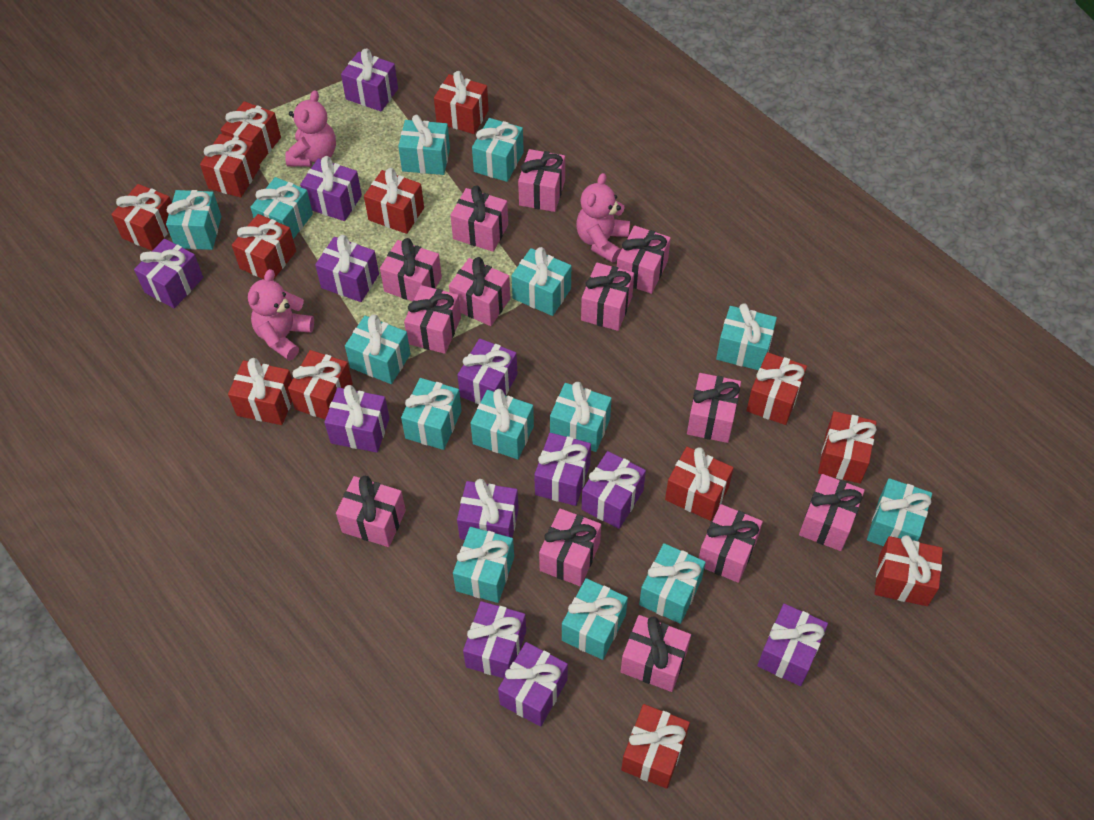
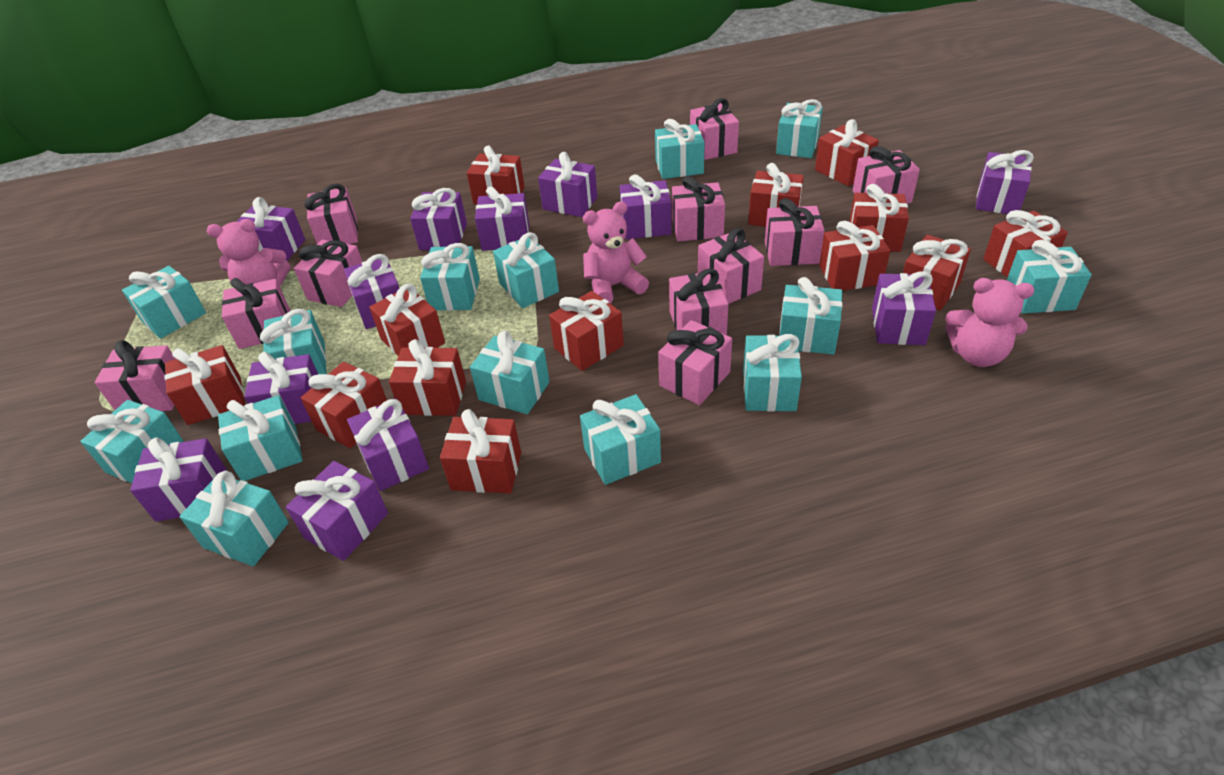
pink gift: [336,476,406,547] [380,238,442,301] [404,285,461,354] [449,257,510,326] [450,186,508,252] [518,149,565,212] [539,509,601,586] [581,263,634,331] [617,226,671,294] [621,615,691,692] [687,373,741,443] [699,504,763,583] [799,474,865,551] = 13 -> [94,340,175,411] [222,278,290,349] [294,240,362,307] [304,184,358,244] [658,320,732,405] [669,268,728,335] [672,176,725,241] [690,98,739,160] [698,228,764,304] [765,198,824,266] [853,146,920,203] = 11

